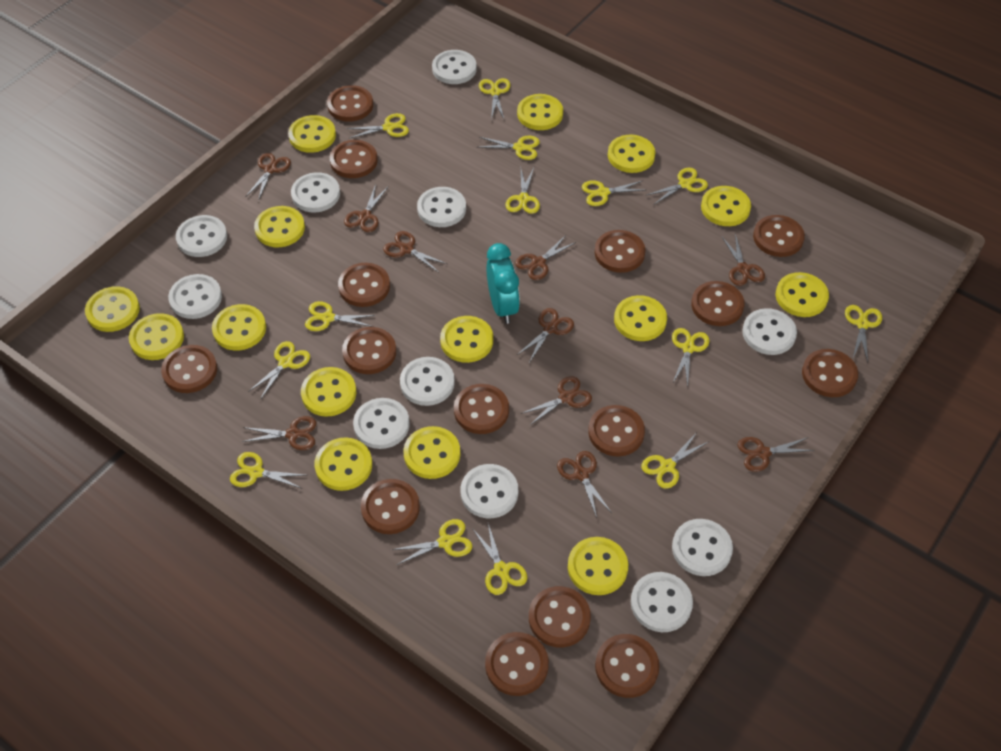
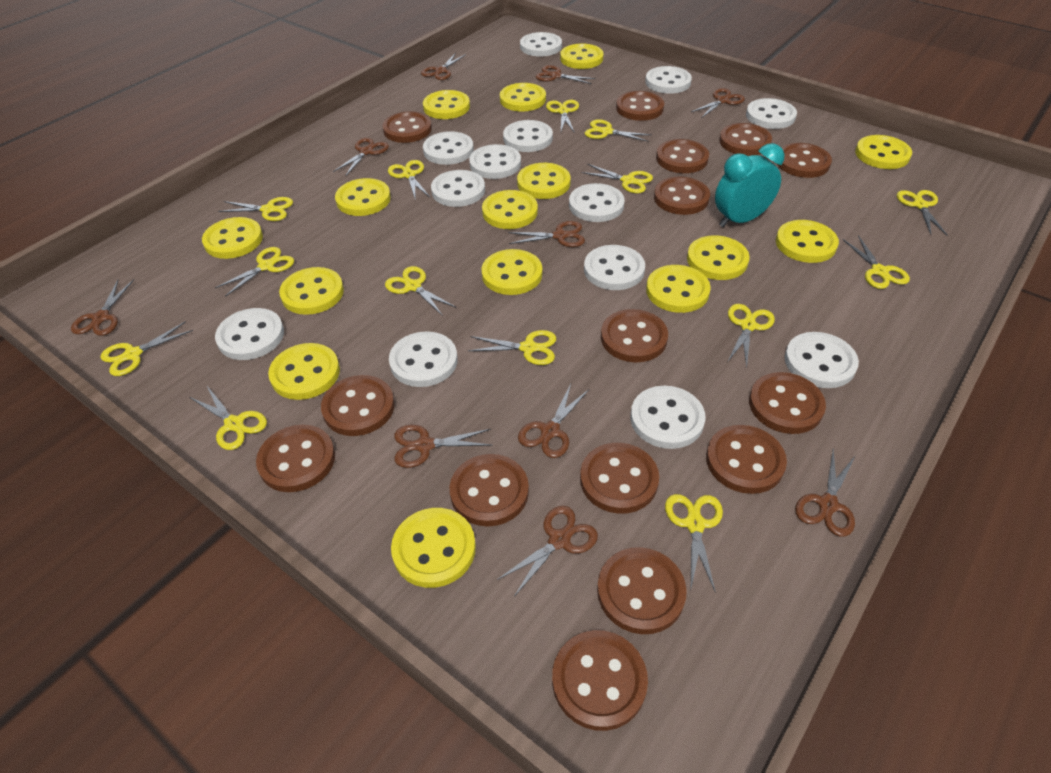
white button: [168,274,222,319] [176,215,227,257] [291,172,340,212] [353,398,410,449] [400,357,455,406] [417,187,466,227] [432,50,477,84] [461,464,518,518] [631,572,693,632] [672,519,733,576] [742,308,797,355] = 11 -> [215,308,284,360] [389,331,458,387] [423,131,474,165] [431,170,485,207] [469,144,521,179] [503,120,553,152] [520,32,562,57] [569,183,625,222] [584,245,645,290] [630,386,706,449] [645,66,692,94] [746,98,797,129] [785,332,859,388] = 13

